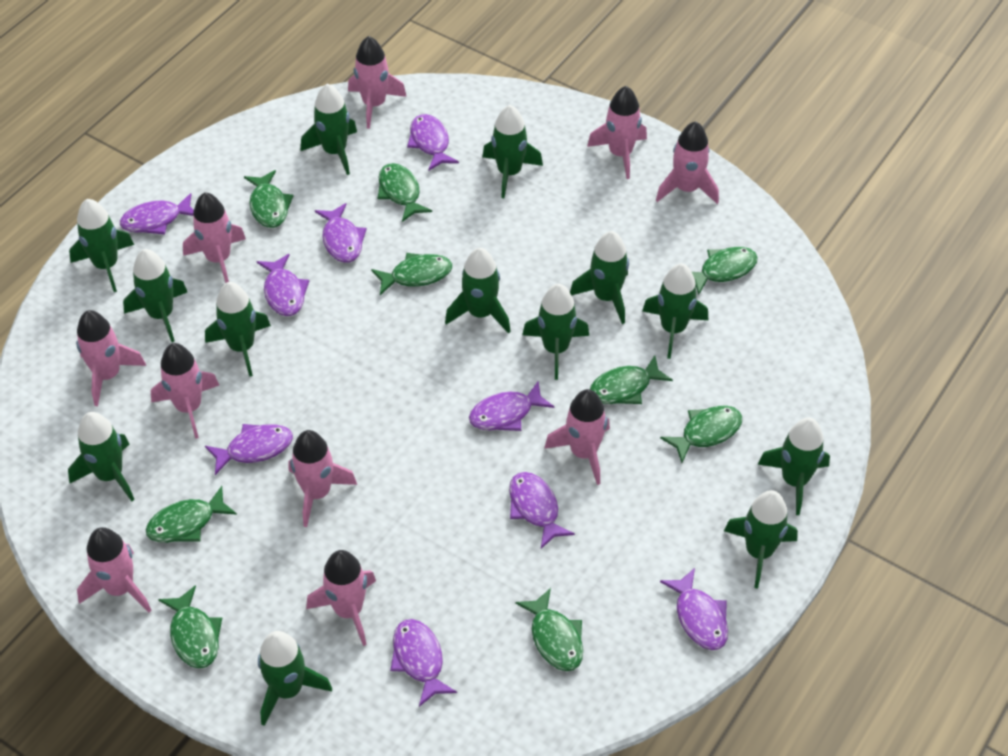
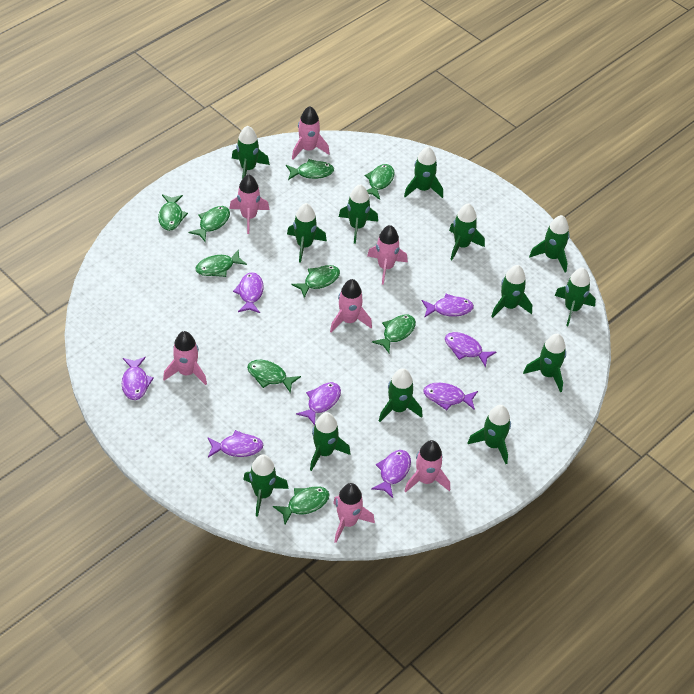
pink rocket: [76,310,146,406] [77,527,152,613] [151,343,219,439] [183,192,246,283] [288,430,357,527] [306,550,376,646] [348,36,407,129] [544,389,610,485] [587,86,647,179] [656,121,719,204] = 10 -> [163,331,207,385] [229,174,269,234] [292,106,330,160] [330,279,372,333] [333,483,375,543] [367,225,408,285] [404,440,450,493] = 7
purple fish: [120,193,194,234] [205,424,293,475] [256,254,309,316] [315,203,367,263] [390,619,457,707] [407,114,459,171] [469,381,554,431] [509,472,575,549] [660,568,728,650] = 9 -> [122,357,154,400] [208,430,263,457] [233,272,264,313] [296,382,341,425] [371,450,411,498] [422,294,474,318] [423,383,478,410] [445,332,496,367] = 8

